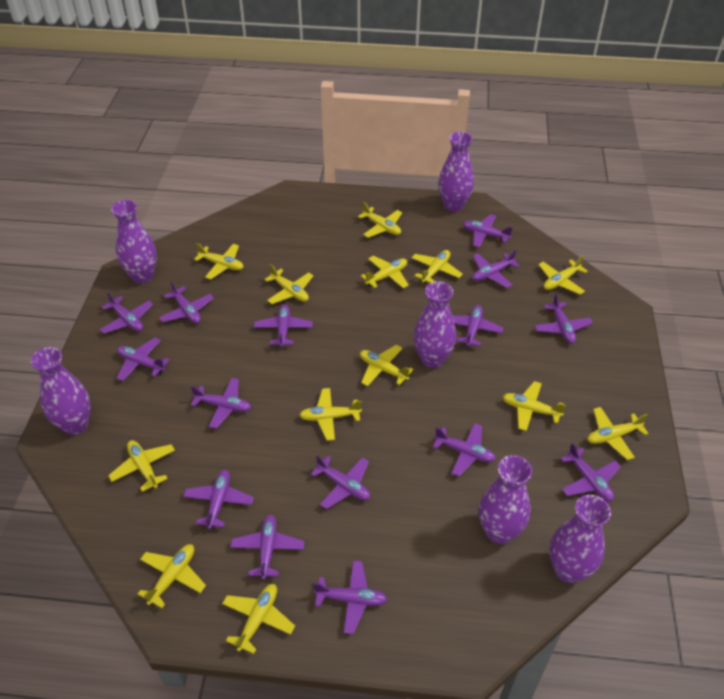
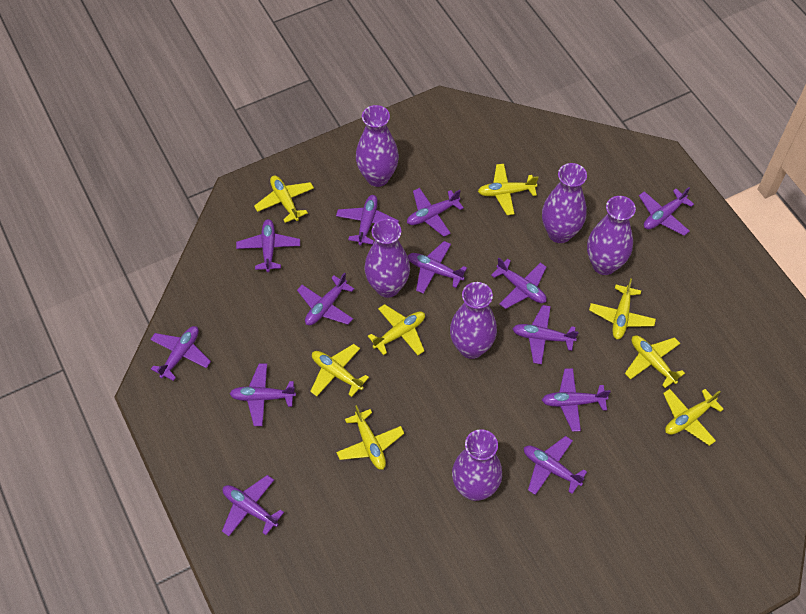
purple plane: [100,291,153,334] [117,338,170,381] [159,281,214,324] [183,470,254,529] [191,378,251,429] [230,515,304,580] [254,304,313,347] [311,455,370,509] [313,561,388,634] [433,423,496,476] [453,305,503,347] [463,214,513,248] [472,250,520,288] [534,293,593,344] [561,443,621,501] = 15 -> [150,326,211,381] [222,475,284,536] [229,363,296,426] [236,219,300,272] [297,273,354,325] [336,195,399,245] [407,188,464,237] [408,241,467,294] [491,258,547,309] [512,305,579,364] [524,436,587,495] [542,368,611,432] [639,187,694,236] = 13
yellow plane: [108,440,175,492] [138,544,206,608] [194,243,244,279] [222,584,295,654] [264,264,313,304] [299,388,362,441] [358,202,402,238] [360,345,413,386] [361,256,409,288] [412,250,463,284] [502,381,566,431] [539,255,588,295] [588,407,648,460] = 13 -> [254,175,314,223] [310,344,369,397] [336,405,404,470] [368,304,425,355] [478,164,538,215] [589,278,656,339] [625,335,685,388] [663,389,724,446] = 8

